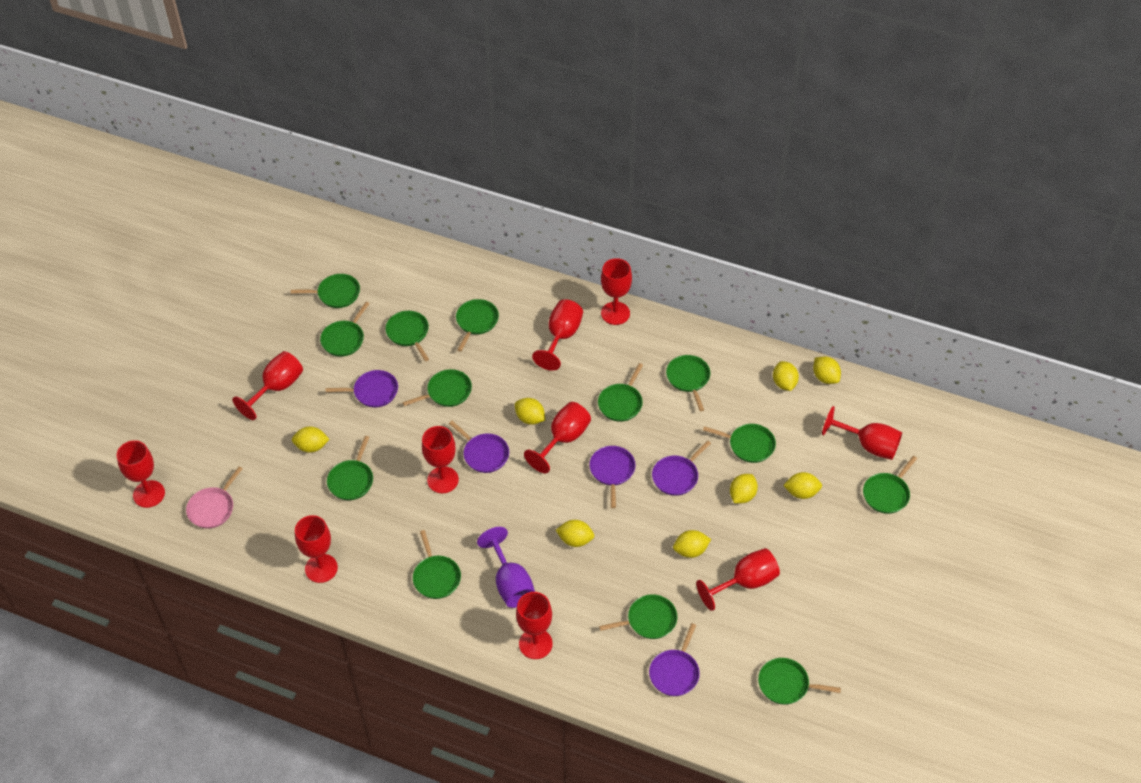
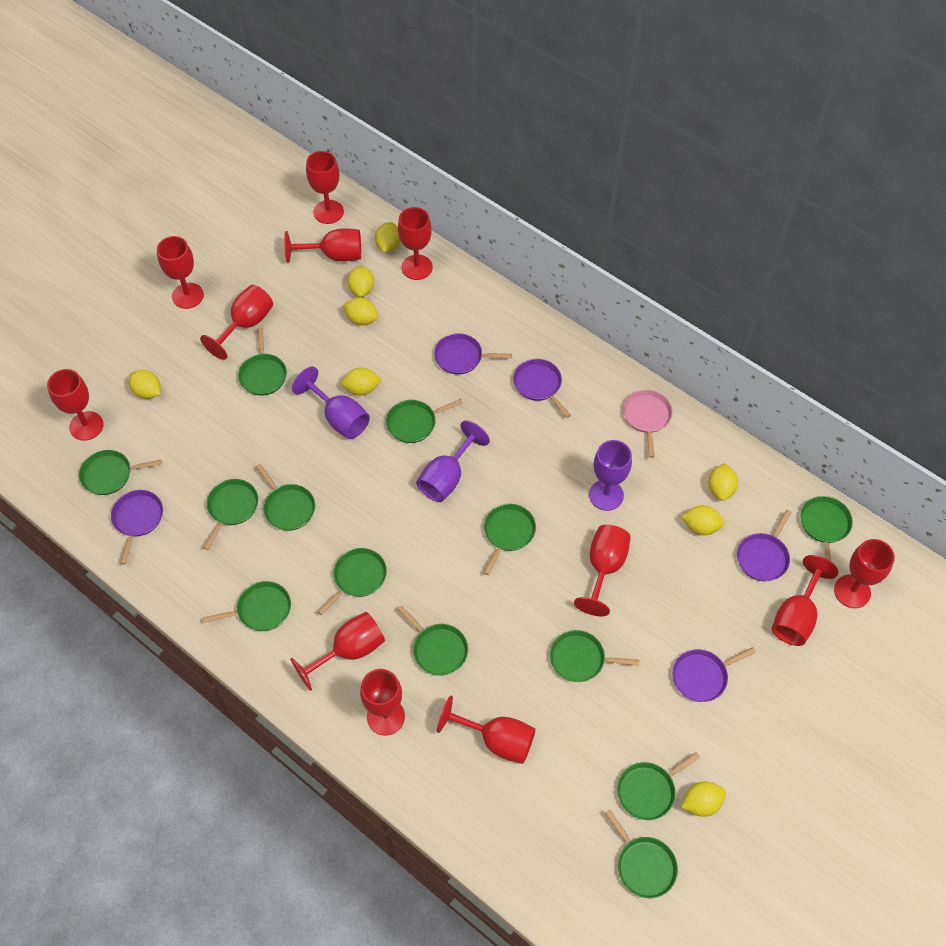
purple goblet: [477,527,535,608] = 1 -> [292,366,370,439] [416,421,490,502] [589,440,632,511] = 3
red goblet: [117,440,165,508] [232,351,303,420] [295,515,338,583] [422,426,459,493] [516,592,553,659] [524,402,591,473] [532,299,583,371] [601,258,632,325] [696,548,780,611] [822,406,902,460] = 10 -> [47,369,104,441] [157,236,204,309] [200,285,273,360] [284,228,361,263] [290,612,385,691] [306,151,344,224] [360,669,405,736] [398,207,433,280] [437,696,536,764] [574,525,631,616] [772,555,838,646] [834,539,895,608] = 12

